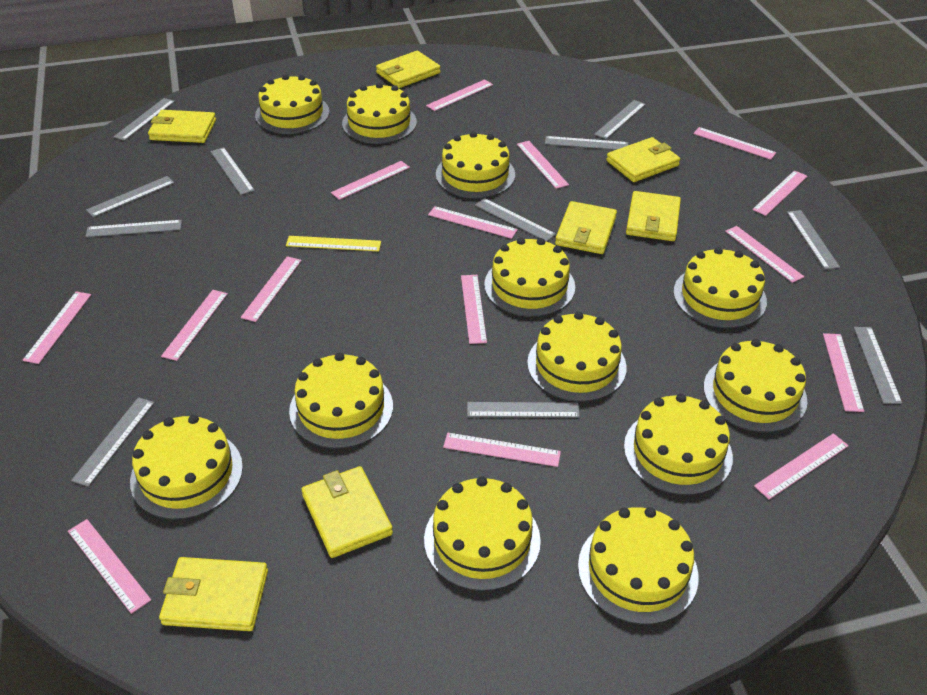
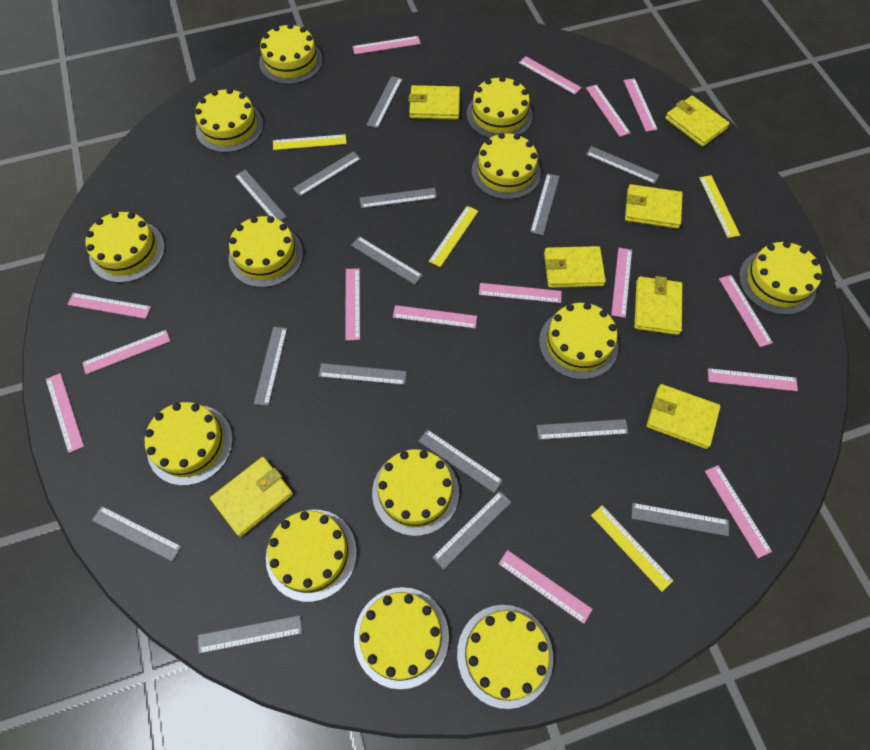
grey ruler: [71,397,155,487] [86,176,174,217] [86,220,182,237] [113,98,175,141] [210,147,255,195] [467,402,580,418] [475,198,556,242] [545,136,628,150] [594,100,646,139] [787,210,840,270] [854,327,902,404] = 11 -> [92,506,182,561] [198,615,302,654] [235,170,287,221] [254,327,287,406] [293,151,361,196] [319,363,407,385] [351,236,423,285] [360,188,437,208] [367,76,402,128] [419,429,503,493] [432,491,511,570] [530,173,560,235] [537,419,629,440] [586,146,659,184] [631,503,729,536] = 15
yellow cake: [130,415,243,520] [255,74,329,134] [289,353,393,449] [342,83,417,144] [424,476,541,591] [436,132,515,198] [484,238,575,317] [527,312,627,402] [578,507,699,625] [624,394,733,495] [673,247,767,328] [704,339,808,433] = 12 -> [85,211,165,283] [145,402,233,486] [195,88,263,153] [229,216,303,288] [259,23,323,84] [266,510,357,602] [354,587,449,689] [372,449,459,536] [457,605,553,709] [467,76,533,138] [472,133,541,199] [539,302,619,379] [739,241,822,315] = 13
yellow ruler: [286,236,381,251] = 1 -> [273,134,346,150] [429,206,478,267] [591,505,673,592] [699,175,740,238] = 4

